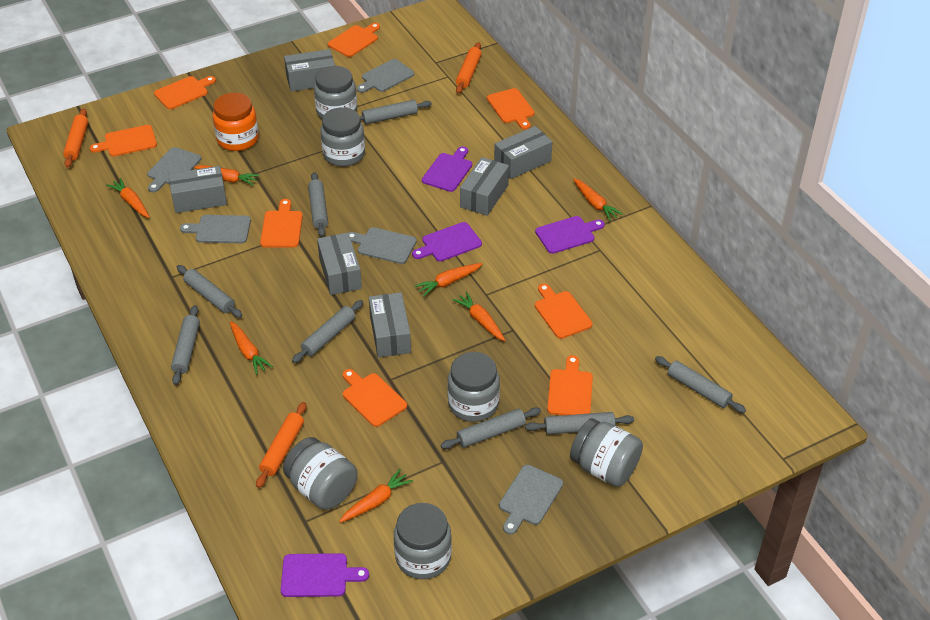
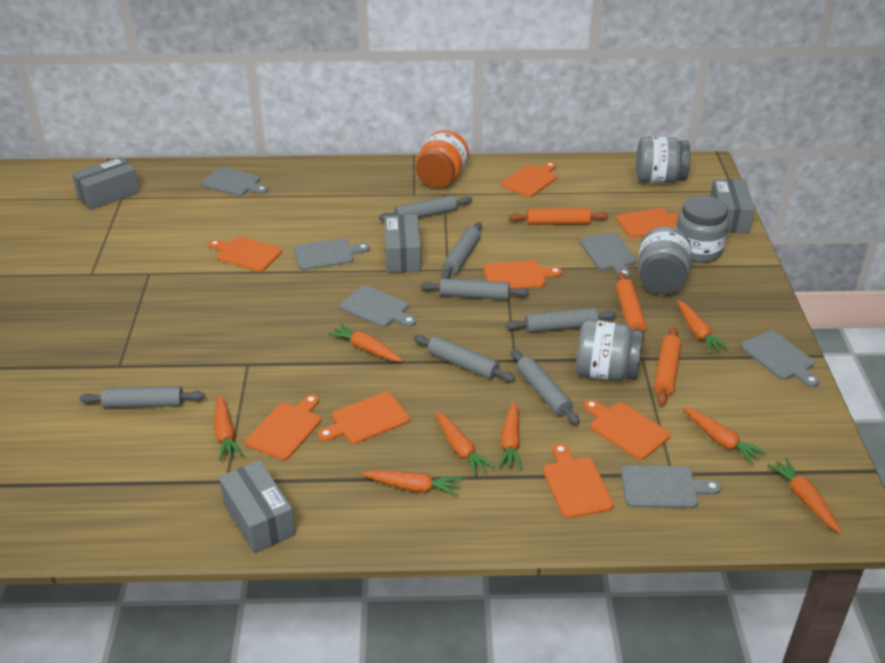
grey box: [168,166,227,213] [284,49,335,92] [317,233,362,295] [369,292,411,357] [460,157,509,216] [494,126,552,179] = 6 -> [72,157,140,210] [219,460,296,553] [384,215,421,273] [710,179,754,233] = 4
grey cutting board: [147,147,201,192] [180,215,251,243] [349,227,417,264] [357,59,414,93] [499,465,563,535] = 5 -> [201,167,268,196] [293,238,370,270] [339,285,416,327] [579,232,636,279] [621,465,721,508] [741,331,819,387] = 6
grey jar: [283,437,357,510] [314,66,357,119] [320,107,365,167] [394,503,452,579] [447,352,500,422] [570,418,643,487] = 6 -> [576,320,644,381] [636,137,690,183] [638,227,692,295] [676,195,729,263] = 4
grey rolling pin: [171,305,200,385] [177,265,242,318] [292,300,363,363] [308,172,328,237] [360,100,432,124] [441,407,541,449] [525,412,634,435] [655,356,746,413] = 8 -> [80,386,205,408] [379,195,472,221] [413,335,515,381] [420,278,529,300] [442,222,482,279] [506,308,617,333] [511,349,580,425] = 7
orange carrot: [106,178,149,218] [194,165,260,186] [230,321,273,375] [339,469,413,523] [415,263,482,297] [452,292,505,341] [573,179,623,221] = 7 -> [214,394,243,461] [328,323,403,362] [362,470,462,496] [435,412,495,476] [498,401,522,469] [677,300,729,353] [683,407,767,465] [768,458,841,533] = 8
purple cutting board: [281,553,369,597] [412,222,482,261] [422,146,472,192] [535,216,605,254] = 4 -> none = 0

